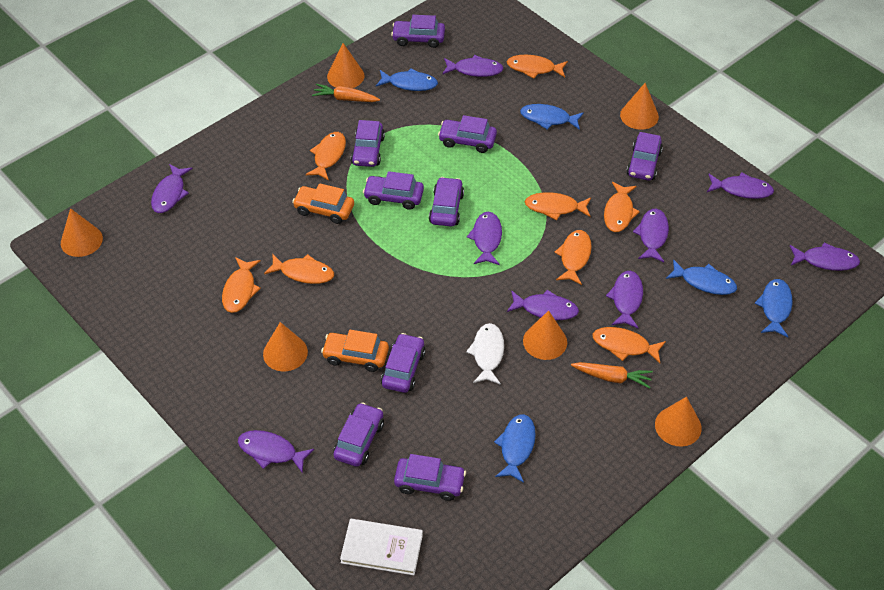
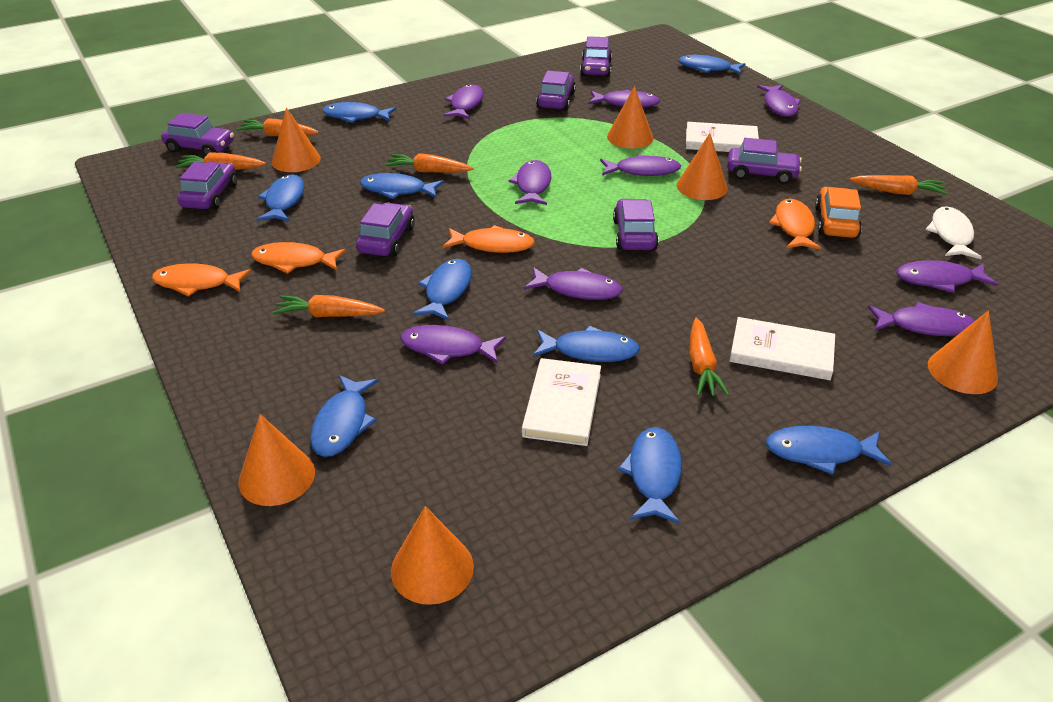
blue fish: [376,68,438,91] [494,414,536,483] [520,104,584,130] [666,259,737,295] [755,279,793,337] = 5 -> [257,174,304,222] [310,375,379,457] [322,102,396,123] [360,173,444,199] [413,259,472,321] [533,326,640,362] [618,427,682,524] [678,55,745,75] [766,426,891,475] = 9
orange car: [292,183,354,224] [321,330,389,372] = 2 -> [815,187,862,238] = 1
orange carrot: [312,83,380,102] [571,362,653,388] = 2 -> [175,153,266,170] [236,118,319,136] [272,295,385,317] [385,153,473,173] [689,318,729,396] [850,175,947,195] = 6
orange fish: [222,257,261,313] [264,254,334,284] [306,132,346,181] [507,55,568,78] [525,192,591,220] [554,230,592,285] [593,327,666,363] [604,182,640,232] = 8 -> [152,263,251,297] [251,242,346,274] [442,225,535,253] [769,199,821,250] = 4
purple car: [333,402,384,467] [351,120,385,167] [363,171,424,210] [381,333,426,393] [391,15,445,48] [394,454,466,501] [429,177,464,227] [438,115,497,153] [626,132,663,180] = 9 -> [161,113,234,156] [178,162,237,210] [356,203,415,257] [536,71,576,111] [580,36,612,77] [613,199,659,250] [727,138,802,184] = 7
white book: [340,519,423,575] = 1 -> [522,358,601,446] [686,122,759,152] [730,317,835,380] = 3

